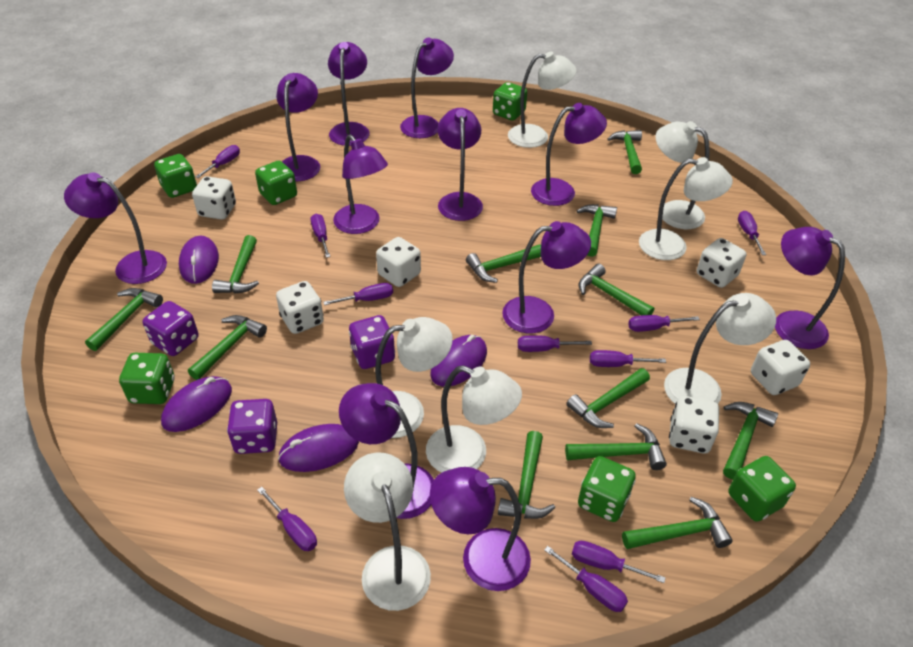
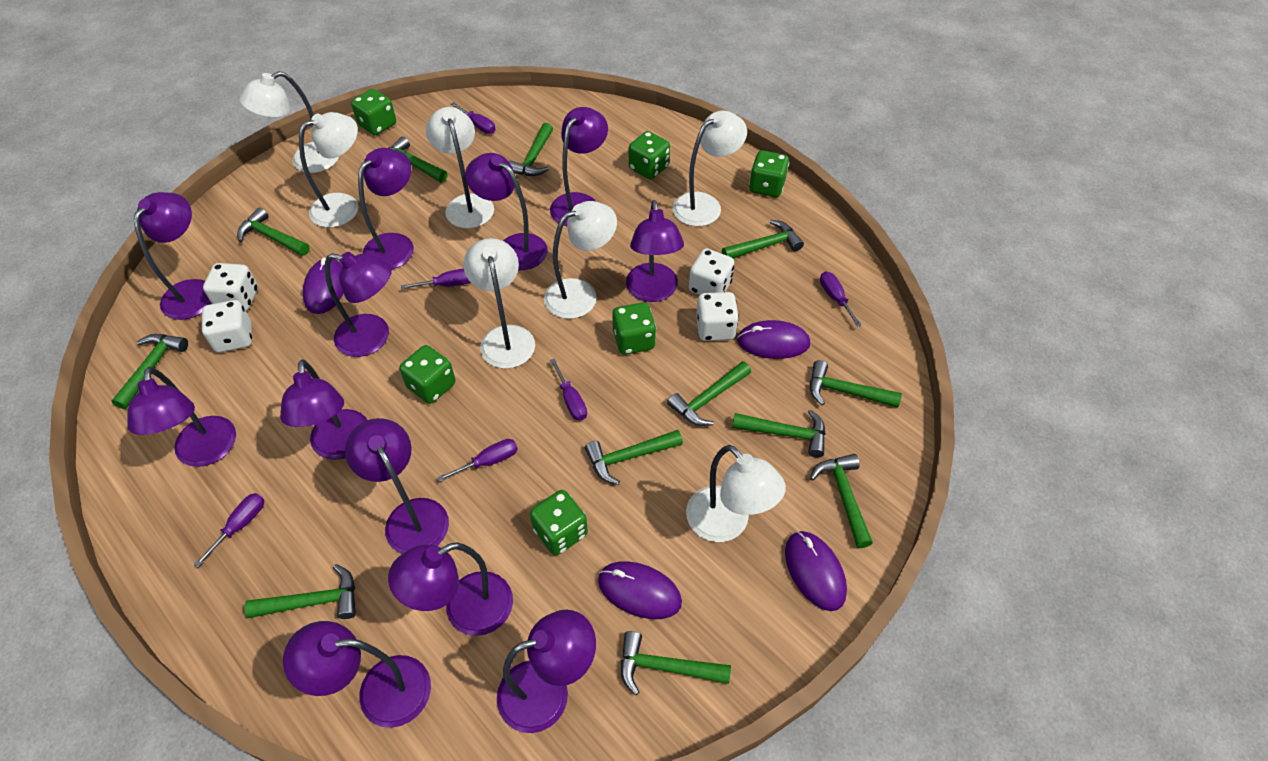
purple dice: [143,301,199,356] [227,399,277,454] [349,315,395,369] = 3 -> none = 0
purple lamp: [64,172,167,284] [276,73,320,181] [328,42,370,146] [333,134,388,234] [339,383,434,519] [400,37,454,138] [430,467,531,591] [438,108,483,221] [502,221,591,334] [531,103,607,206] [775,227,845,349] = 11 -> [127,367,236,467] [134,192,212,320] [280,359,367,460] [283,621,431,728] [325,252,392,357] [345,418,449,554] [358,148,414,269] [388,543,513,636] [465,153,548,270] [497,609,596,733] [550,107,608,226] [626,200,684,302] = 12
purple screwdriver: [195,145,240,178] [257,487,317,551] [311,214,330,258] [323,283,393,305] [518,335,592,352] [544,546,628,612] [572,541,666,583] [590,350,666,367] [628,315,700,332] [738,211,766,255] = 10 -> [194,493,264,568] [401,269,470,289] [438,439,518,482] [451,102,496,134] [550,358,587,421] [820,272,862,327] = 6
white dice: [192,176,236,220] [276,281,324,334] [376,237,421,287] [669,396,719,454] [697,238,746,288] [751,340,810,395] = 6 -> [202,300,252,352] [203,263,258,311] [689,249,734,295] [696,292,739,341] = 4

